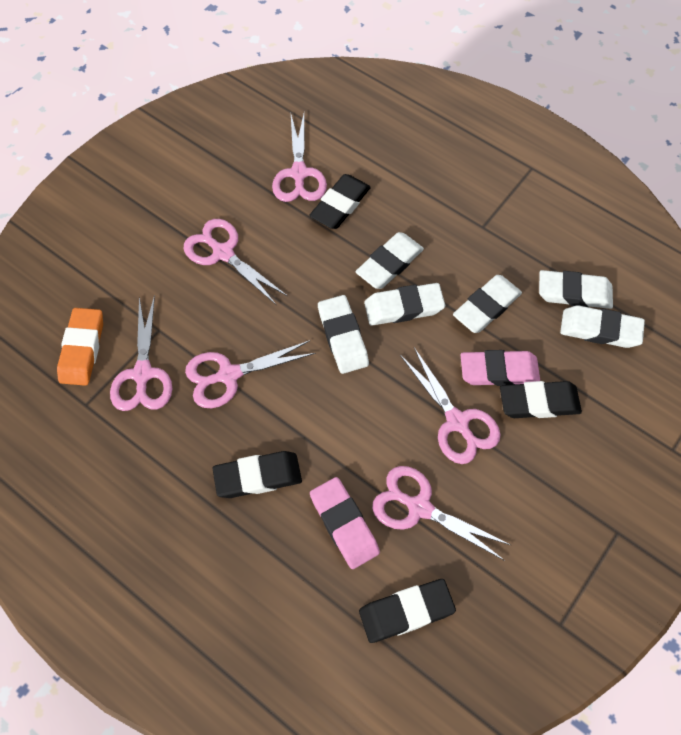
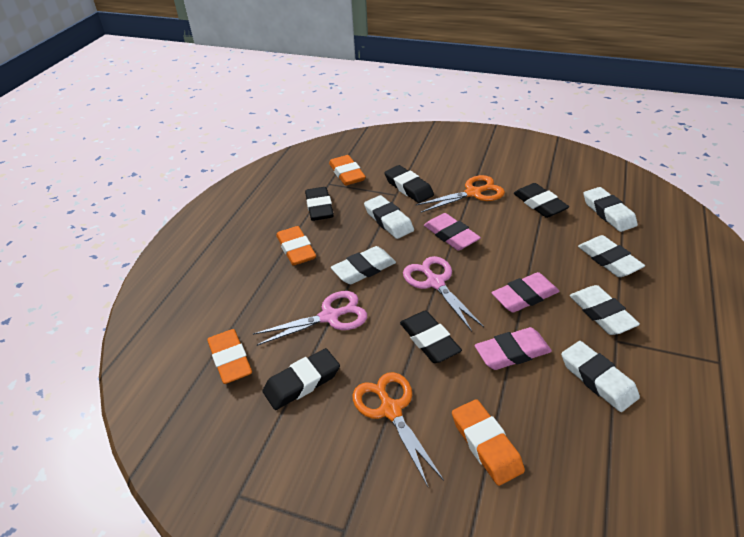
black eraser: [212,451,302,498] [309,174,371,229] [359,579,456,643] [500,381,582,418] = 4 -> [263,348,340,410] [305,187,334,221] [384,165,434,203] [400,311,462,363] [513,183,569,218] = 5
orange eraser: [57,308,103,386] = 1 -> [207,329,252,384] [276,226,316,266] [329,155,366,186] [452,399,525,486] = 4
orange scissors: none = 0 -> [353,372,444,487] [416,175,505,212] = 2
pink eraser: [310,477,380,569] [461,350,540,386] = 2 -> [424,213,481,251] [475,327,552,370] [492,272,559,313] = 3
pink scissors: [110,295,172,411] [184,219,287,305] [185,340,316,408] [272,114,327,202] [372,466,511,561] [400,347,501,464] = 6 -> [253,291,367,346] [403,256,484,331] = 2

